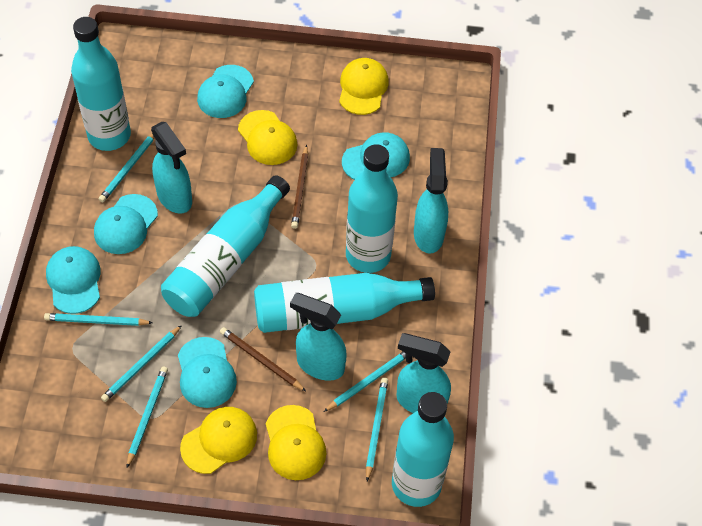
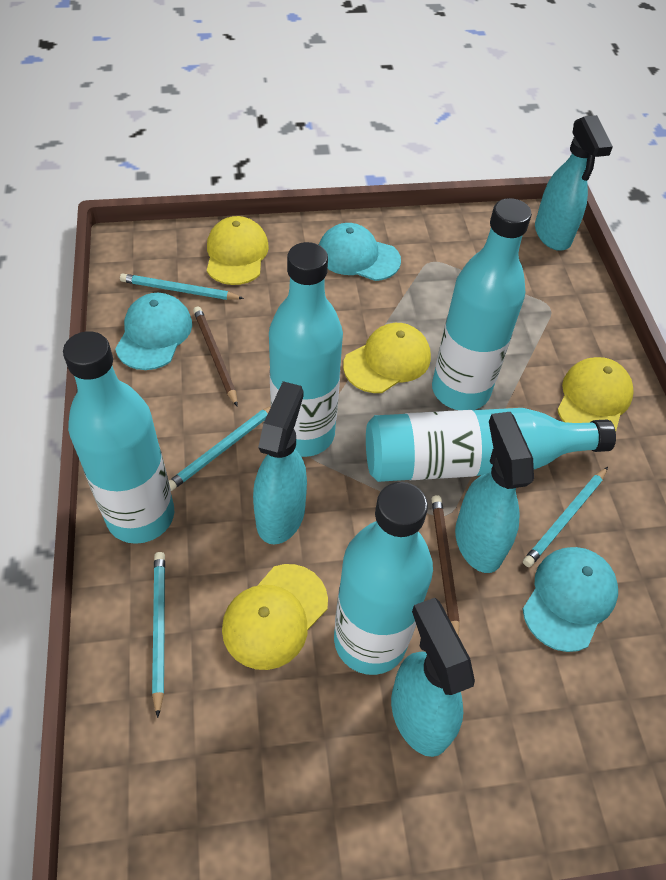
turquoise cap: [46,246,101,314] [94,194,158,254] [178,337,237,408] [197,65,254,118] [342,132,410,180] = 5 -> [115,293,192,370] [319,223,401,281] [523,547,618,652] = 3
turquoise pencil: [44,313,153,326] [99,134,154,203] [101,325,182,402] [127,367,168,468] [324,352,406,412] [366,378,388,481] = 6 -> [120,273,244,300] [152,552,165,718] [169,406,271,491] [523,467,608,567] = 4

